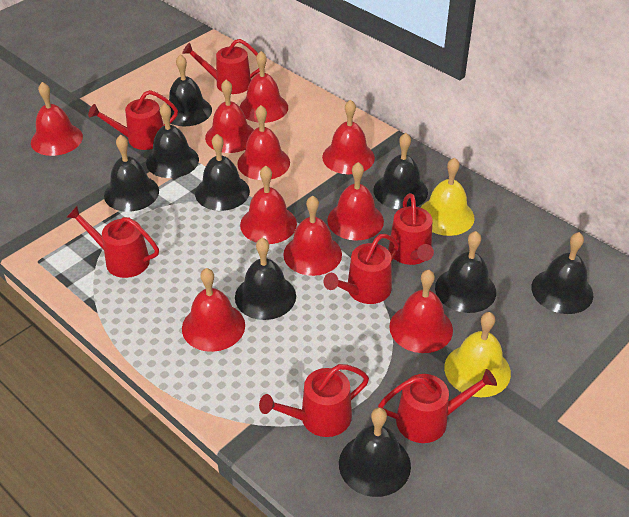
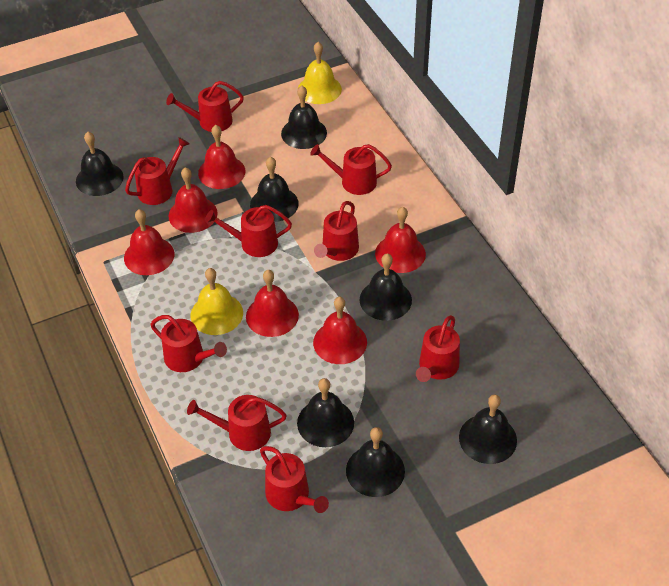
black bell: [104,135,159,212] [146,103,199,178] [167,54,212,126] [195,134,250,211] [235,238,296,320] [339,407,411,497] [373,133,428,209] [435,231,496,313] [531,232,593,314] = 9 -> [76,132,124,196] [250,157,299,222] [281,86,327,149] [297,378,354,447] [346,427,405,497] [360,253,412,321] [459,394,517,464] = 7
red bell: [31,82,83,156] [182,268,245,352] [205,80,254,153] [237,105,290,180] [239,51,288,123] [240,166,297,244] [283,195,342,276] [322,99,375,174] [327,162,384,240] [389,270,453,353] = 10 -> [124,209,175,275] [169,167,218,233] [198,125,245,189] [246,270,299,337] [313,297,367,364] [375,207,426,273] = 6
red watering can: [66,206,159,278] [88,90,178,150] [182,39,260,94] [259,364,369,437] [324,234,399,304] [378,369,497,443] [389,193,434,265] = 7 -> [125,137,190,205] [150,315,227,372] [166,81,244,132] [187,395,287,451] [205,205,292,257] [260,446,329,513] [310,144,392,195] [314,201,359,261] [416,315,460,382] = 9

